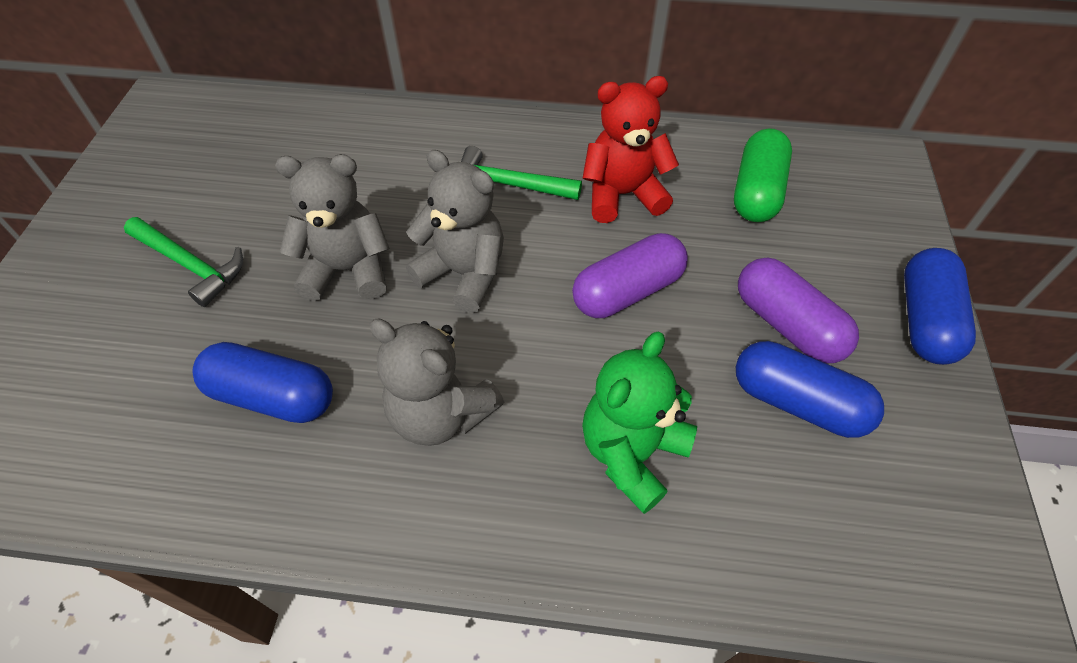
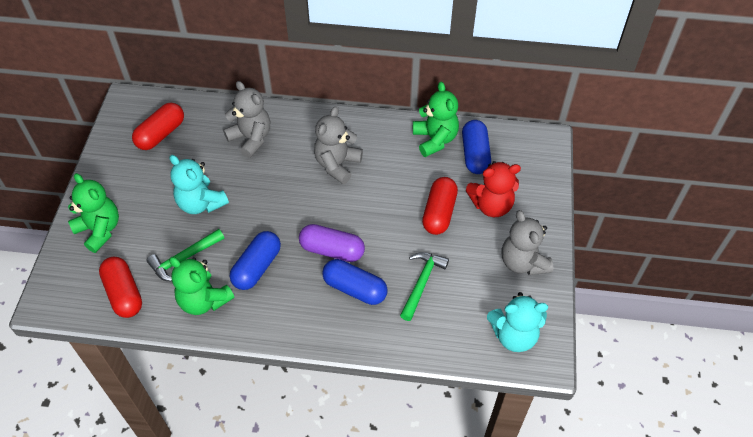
green capsule: [734,128,792,222] = 1 -> none = 0
green teddy bear: [582,332,697,514] = 1 -> [68,173,119,253] [169,257,234,315] [413,82,459,157] = 3
purple capsule: [572,233,688,318] [738,257,859,363] = 2 -> [299,224,365,262] = 1
red capsule: none = 0 -> [99,257,142,318] [132,103,184,150] [422,177,458,235] = 3
turquoise teddy bear: none = 0 -> [170,155,229,214] [487,292,548,352] = 2

